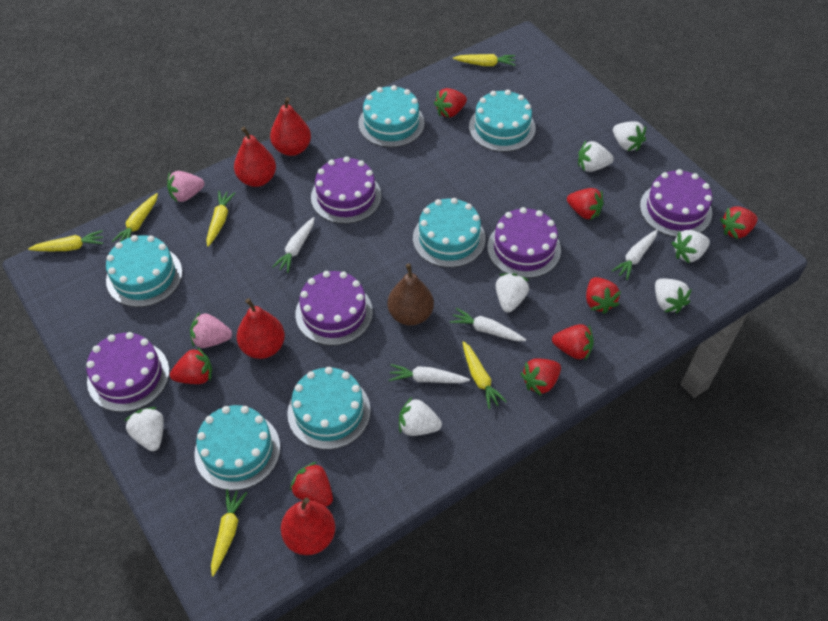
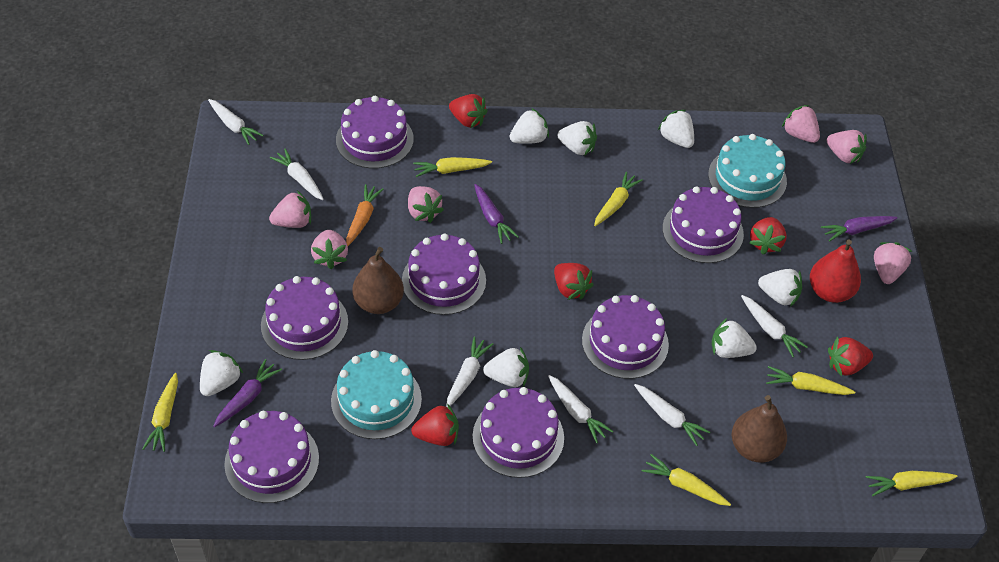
brown pear: [387,263,434,326] = 1 -> [352,247,404,314] [732,395,787,463] = 2
orange carrot: none = 0 -> [346,184,384,246] = 1
pink strawberry: [167,171,204,203] [190,312,232,348] = 2 -> [269,191,311,228] [311,230,348,269] [408,186,444,223] [782,105,820,143] [827,130,867,164] [874,242,912,284] = 6
purple cake: [86,332,169,412] [296,271,373,346] [311,156,381,224] [487,207,561,278] [640,169,712,237] = 5 -> [224,411,319,503] [261,276,348,360] [336,96,414,169] [402,233,486,315] [473,387,564,478] [582,295,669,379] [662,186,744,263] = 7
purple carrot: none = 0 -> [213,359,282,427] [474,184,519,244] [821,216,897,242] = 3
red pear: [234,127,276,187] [237,298,285,359] [270,97,311,156] [281,498,335,555] = 4 -> [810,240,861,303] = 1
red strawberry: [170,347,212,384] [290,462,333,506] [434,88,467,118] [521,358,561,396] [552,324,594,360] [567,188,604,220] [586,277,621,314] [720,206,758,239] = 8 -> [411,404,459,446] [449,94,488,128] [554,263,594,300] [749,217,787,254] [828,336,873,377] = 5
turquoise cake: [106,235,182,307] [194,405,280,490] [287,367,371,450] [358,85,425,147] [413,198,486,268] [469,90,535,152] = 6 -> [331,350,422,439] [708,134,787,208] = 2
white carrot: [272,217,315,273] [389,364,470,383] [450,308,526,341] [612,230,658,280] = 4 -> [208,99,263,145] [270,149,324,200] [446,337,493,408] [548,375,614,443] [634,384,710,446] [741,295,808,357] = 6

